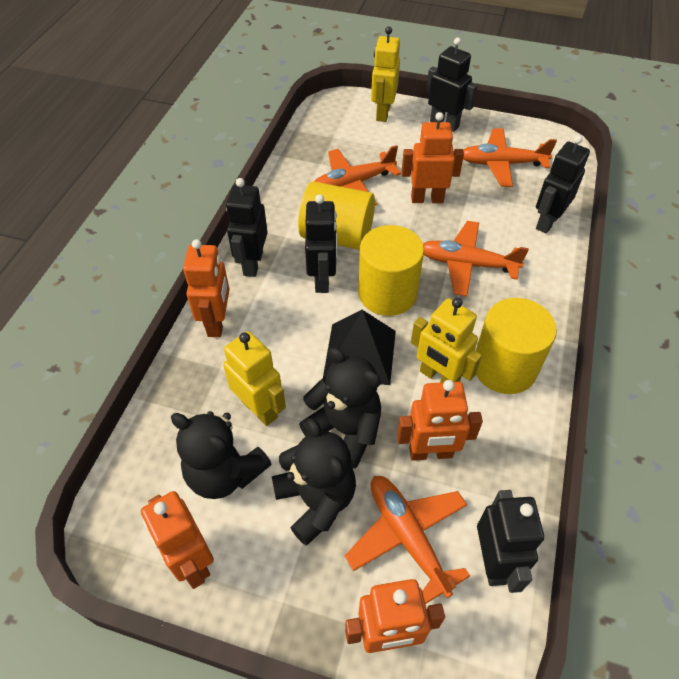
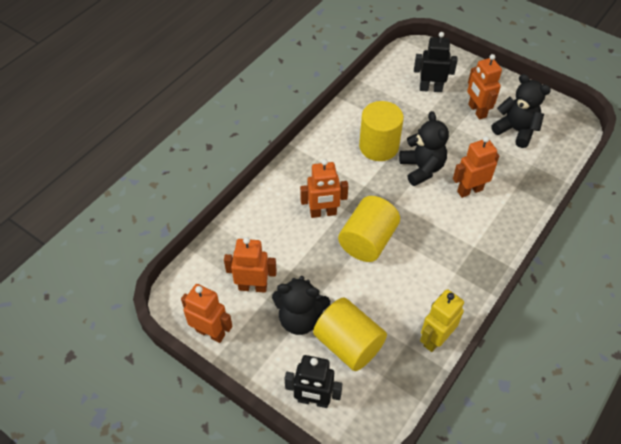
black pyramid: [323,310,396,385] = 1 -> none = 0
black robot: [226,178,268,277] [305,194,337,293] [426,38,478,132] [477,490,544,593] [536,135,590,234] = 5 -> [284,355,342,408] [414,32,458,92] = 2
orange plane: [314,145,401,205] [345,476,470,604] [423,221,529,296] [463,128,557,187] = 4 -> none = 0
yellow robot: [223,331,286,426] [371,27,400,122] [411,298,482,383] = 3 -> [420,289,464,352] = 1

